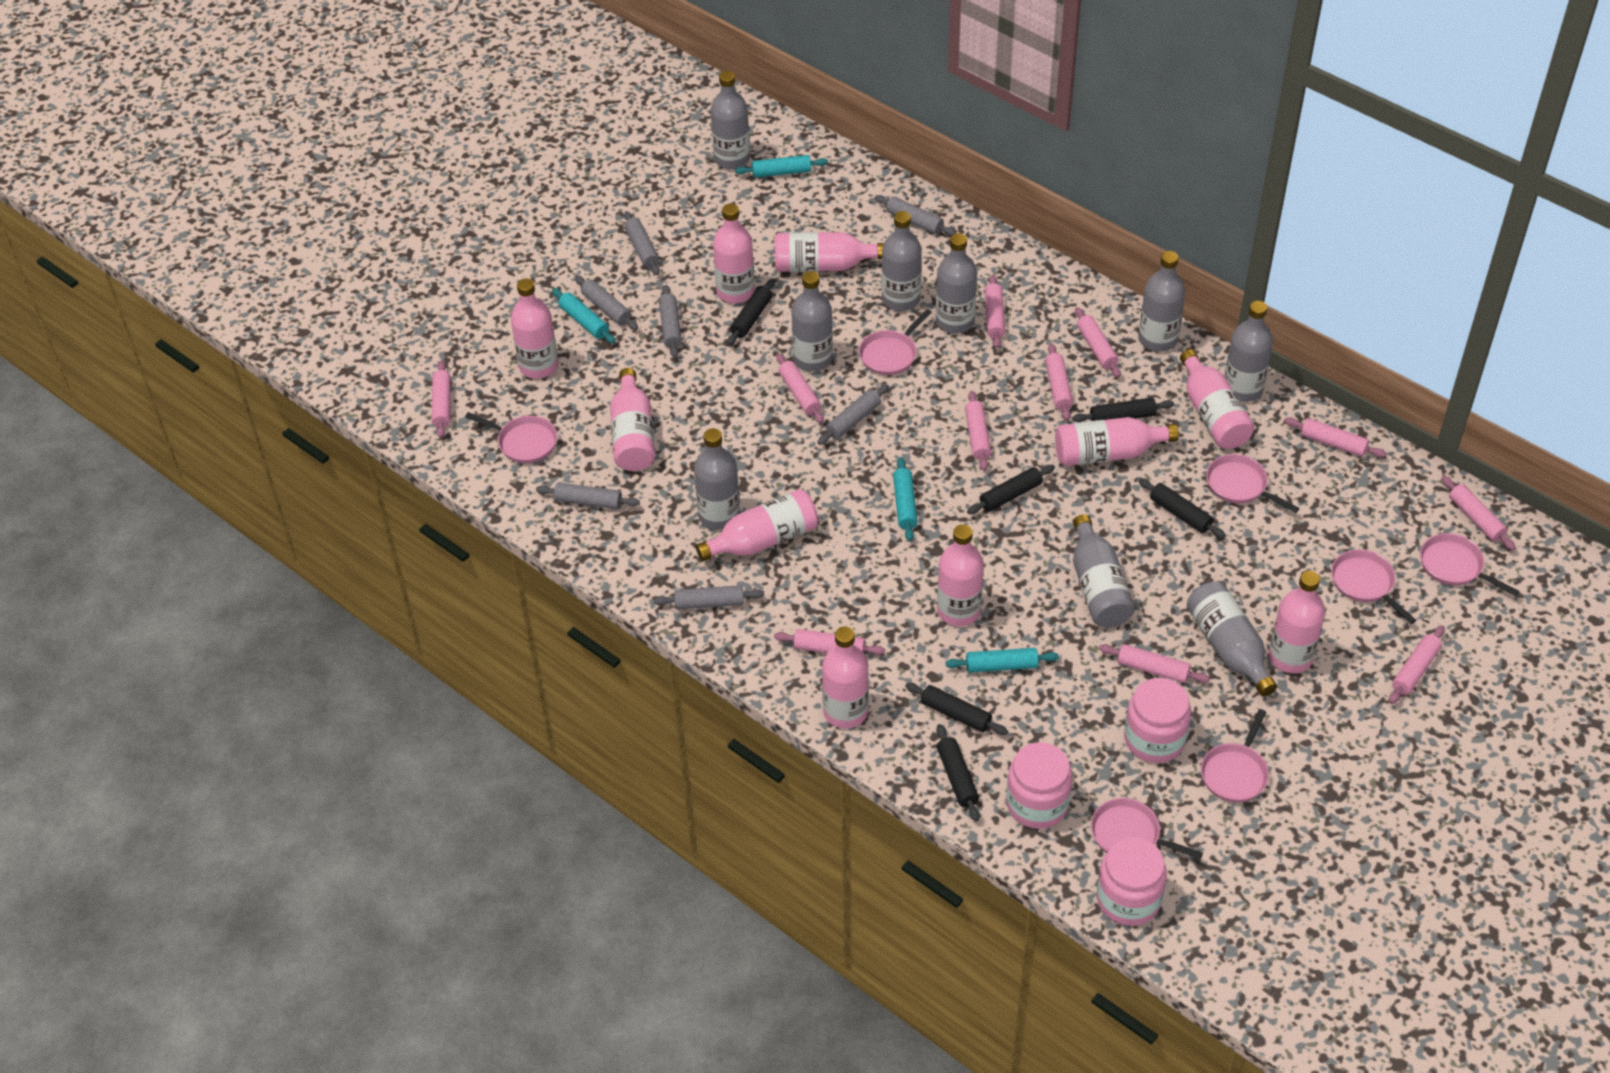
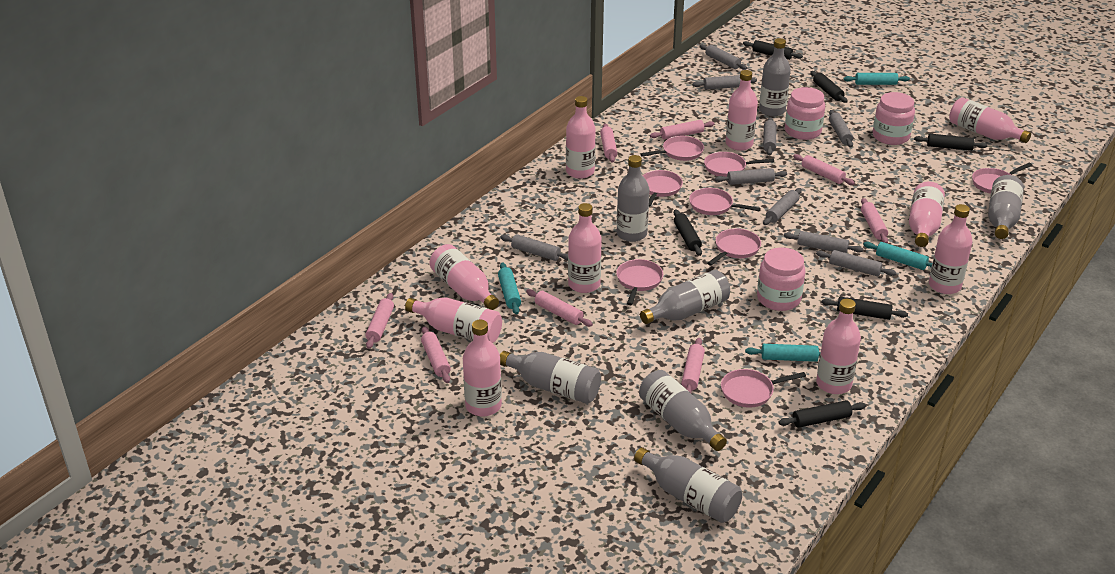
grey bottle: [694,428,740,530] [711,71,750,169] [791,271,833,372] [882,211,922,311] [936,233,977,334] [1073,514,1135,627] [1138,251,1185,352] [1187,582,1277,696] [1224,301,1273,402] = 9 -> [500,351,601,404] [617,155,650,242] [634,447,742,523] [639,370,727,451] [640,270,730,324] [759,38,791,116] [988,175,1024,239] = 7
grey rolling pin: [536,482,640,509] [574,275,638,330] [624,211,660,275] [654,585,764,610] [659,285,682,358] [818,384,889,445] [875,195,956,236] = 7 -> [500,234,568,261] [692,75,757,90] [700,44,747,70] [715,168,787,185] [763,117,777,155] [763,188,802,225] [784,231,863,253] [816,250,897,276] [829,110,853,147] = 9
pink pan: [465,412,557,463] [859,309,932,375] [1091,798,1203,859] [1201,709,1269,802] [1206,454,1300,513] [1331,549,1416,624] [1420,533,1520,596] = 7 -> [616,259,663,305] [640,136,704,161] [643,170,683,207] [689,188,761,215] [704,152,774,177] [707,228,761,266] [721,369,806,408] [972,163,1032,194] = 8
pink rolling pin: [432,361,451,438] [774,629,885,655] [776,353,824,423] [965,391,991,471] [985,275,1005,348] [1045,343,1073,421] [1075,307,1121,378] [1099,644,1210,683] [1284,417,1386,458] [1389,626,1445,704] [1441,476,1516,550] = 11 -> [366,293,394,349] [421,326,451,383] [526,289,593,327] [600,124,617,163] [650,120,714,140] [681,338,705,393] [793,154,855,185] [861,198,888,243] = 8

